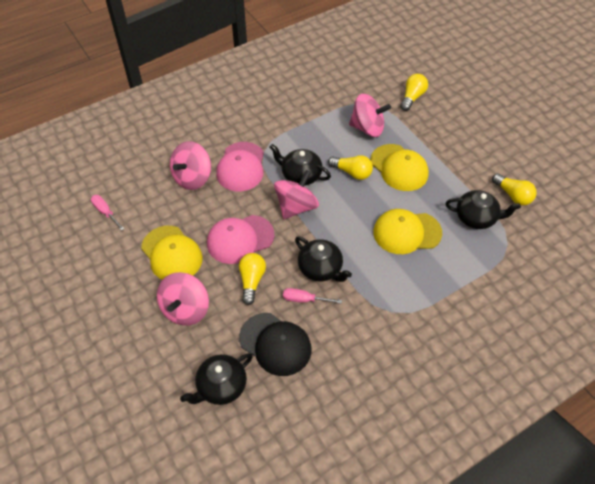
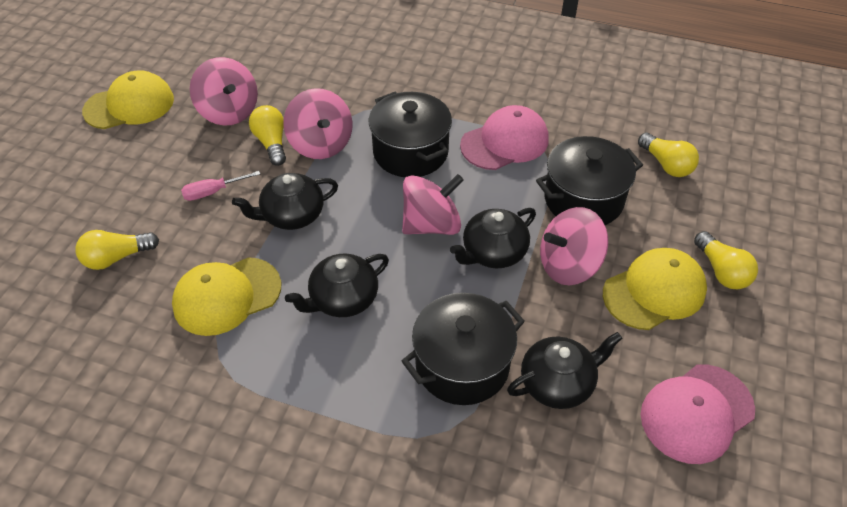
black cap: [239,313,312,376] = 1 -> none = 0
black pot: none = 0 -> [369,92,452,177] [402,293,525,405] [536,136,643,225] = 3
pink screwdriver: [91,195,125,231] [283,288,342,304] = 2 -> [181,171,260,201] = 1

